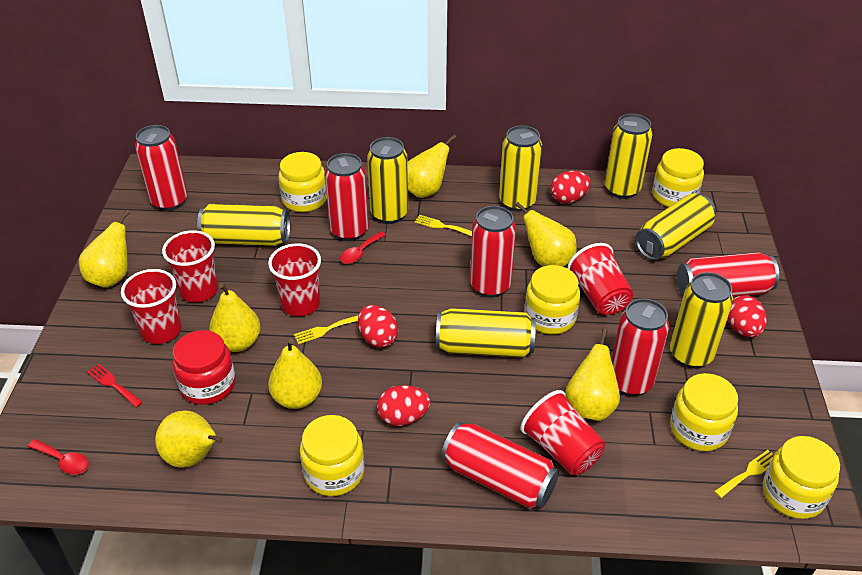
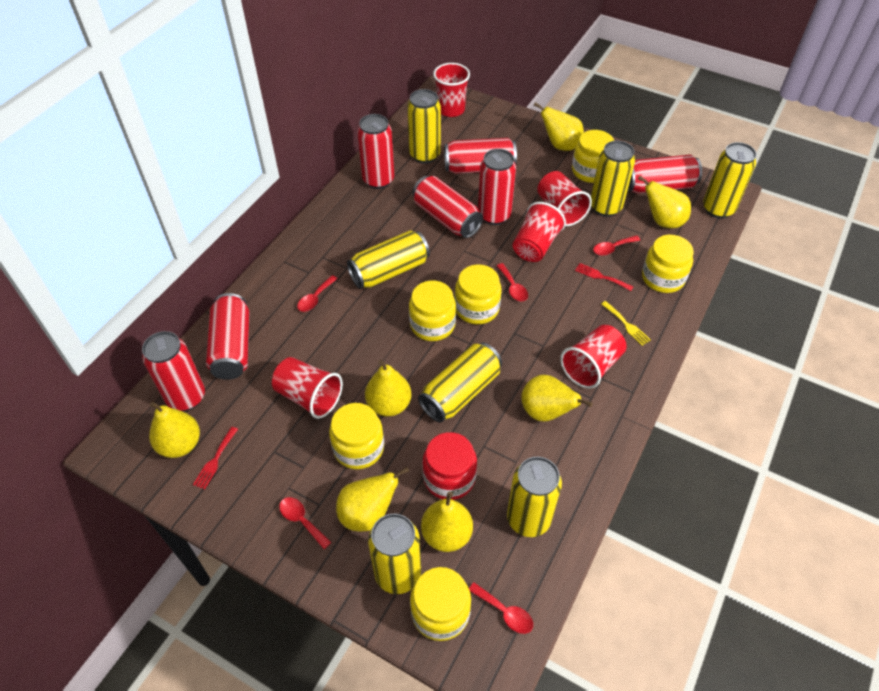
red can: [135,125,188,211] [324,153,369,241] [441,422,559,508] [470,206,516,298] [611,299,669,396] [677,252,779,297] = 6 -> [142,331,205,411] [206,293,250,380] [357,114,394,189] [413,176,483,238] [444,138,517,174] [478,149,516,225] [627,155,702,193] = 7
red egg: [358,305,398,348] [377,385,430,426] [551,171,591,203] [727,295,767,337] = 4 -> none = 0
red fork: [87,363,143,408] = 1 -> [193,427,238,489] [575,263,633,291] = 2
red spoon: [28,439,89,475] [340,231,386,264] = 2 -> [279,497,331,549] [297,275,338,312] [469,583,533,634] [497,263,528,302] [593,235,640,256] = 5
yellow fork: [294,315,358,344] [415,215,472,236] [714,450,773,498] = 3 -> [601,301,651,346] = 1

